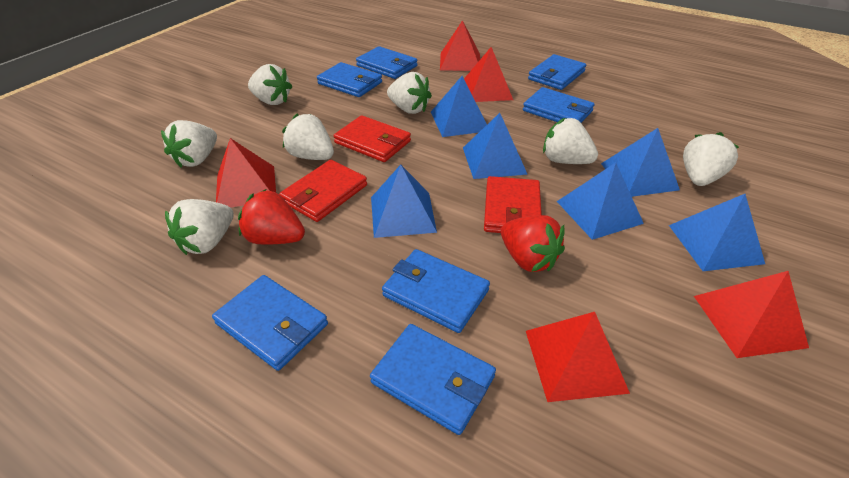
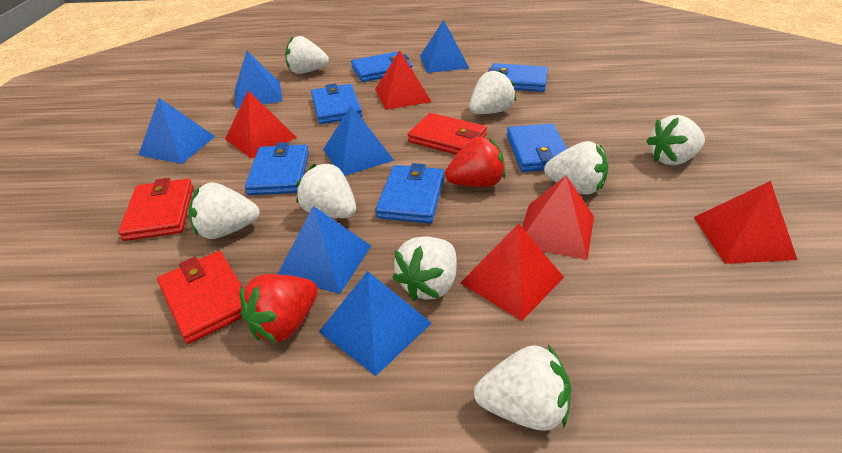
blue wallet: [212,275,328,371] [317,62,382,97] [356,46,417,79] [370,324,496,435] [382,249,490,333] [523,87,595,123] [528,54,586,90] = 7 -> [245,142,309,195] [311,83,363,124] [351,51,413,82] [375,163,444,223] [488,63,548,92] [507,124,567,172] = 6
white strawberry: [161,120,217,168] [165,199,234,255] [248,64,292,105] [282,113,334,160] [387,72,432,114] [543,118,598,164] [683,132,739,186] = 7 -> [189,182,260,239] [285,36,329,74] [296,163,356,218] [392,236,457,301] [469,69,516,114] [474,345,571,431] [544,141,608,194] [646,115,705,165] = 8

